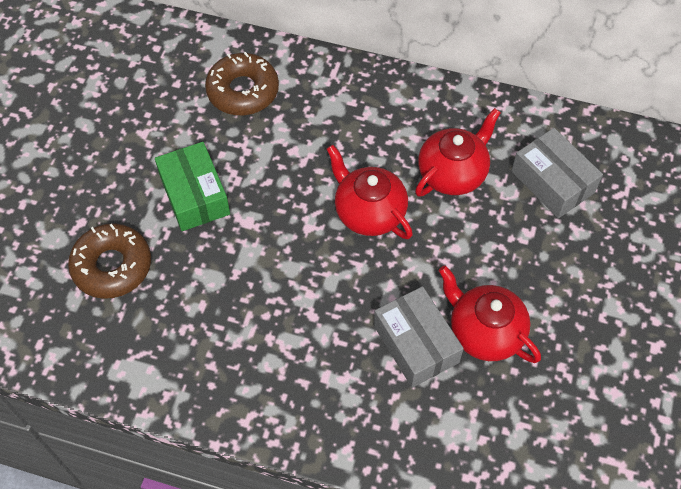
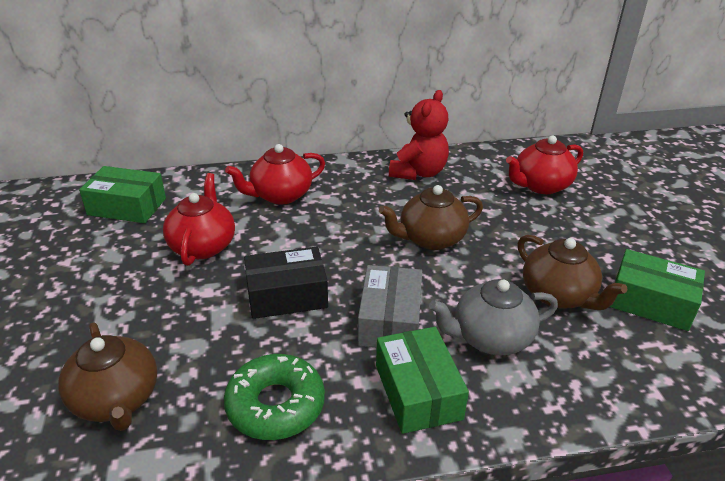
black box: none = 0 -> [244,247,328,319] = 1
brown donut: [68,223,151,299] [205,52,279,115] = 2 -> none = 0
brown teapot: none = 0 -> [58,322,157,431] [379,185,483,250] [518,235,627,310] = 3
green box: [155,142,230,231] = 1 -> [79,166,166,223] [376,327,469,434] [610,249,705,331] = 3
green donut: none = 0 -> [224,354,325,440] = 1
grey box: [374,286,464,388] [511,128,603,218] = 2 -> [358,265,422,348] = 1
grey teapot: none = 0 -> [429,279,558,355] = 1
red teddy bear: none = 0 -> [389,90,449,180] = 1

